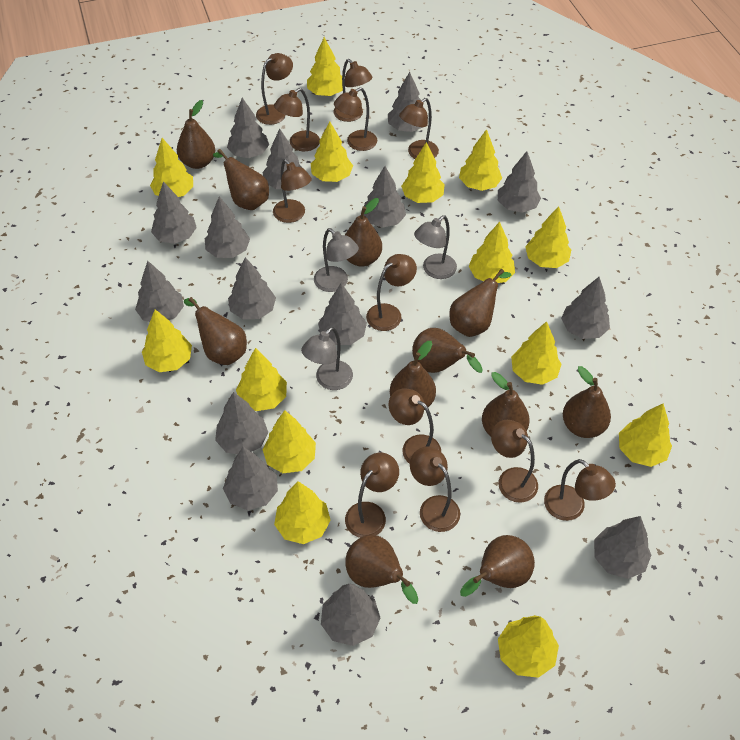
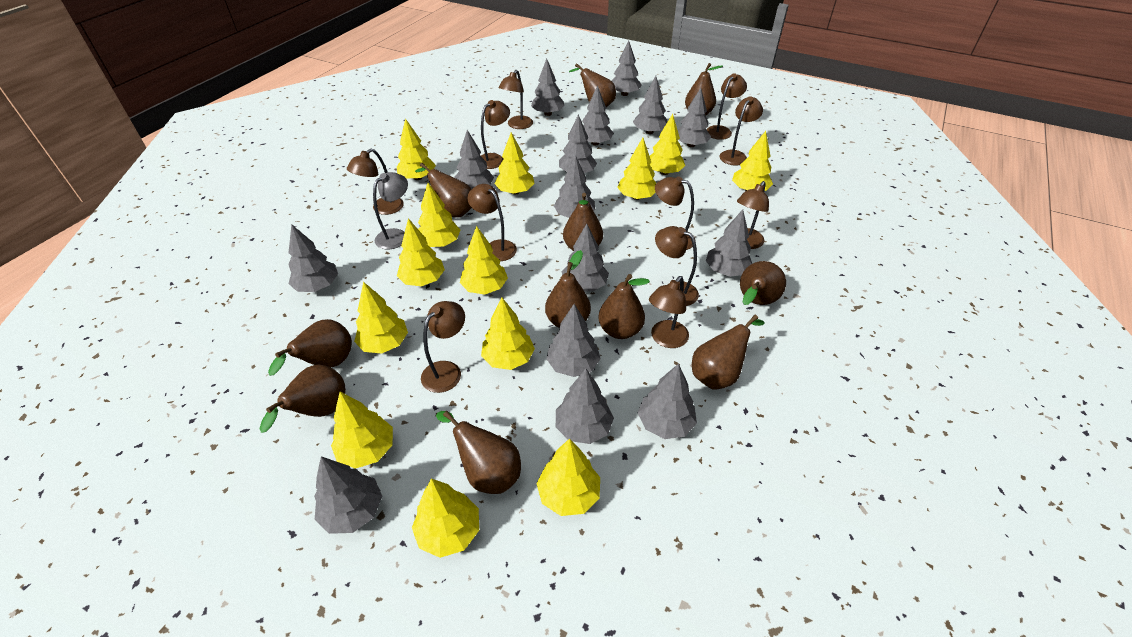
brown lamp: [256,53,293,125] [273,159,312,223] [274,88,320,151] [333,59,373,122] [334,87,377,151] [345,453,399,538] [366,254,417,331] [389,389,441,464] [399,98,439,159] [410,446,460,532] [491,420,538,503] [544,459,616,521] = 12 -> [347,149,404,215] [421,301,465,393] [468,184,517,261] [481,100,510,169] [499,70,533,129] [649,276,689,348] [655,176,696,250] [655,226,699,306] [707,73,747,140] [719,96,763,166] [737,181,769,249] = 11
grey lamp: [301,327,353,390] [314,228,359,292] [414,215,457,279] = 3 -> [373,172,408,250] = 1
yellow tree: [142,309,192,372] [150,138,193,197] [236,348,287,411] [262,410,316,473] [274,481,331,544] [307,37,343,96] [311,121,353,182] [401,142,445,203] [459,129,502,191] [469,222,515,283] [498,615,559,678] [511,321,562,385] [525,206,571,268] [619,403,672,467] = 14 -> [331,392,393,469] [354,282,408,354] [397,118,436,180] [397,218,445,286] [412,479,479,558] [418,183,460,247] [460,226,508,295] [481,298,535,370] [494,133,535,194] [536,438,600,516] [617,138,656,200] [650,114,685,175] [732,131,773,191] = 13

